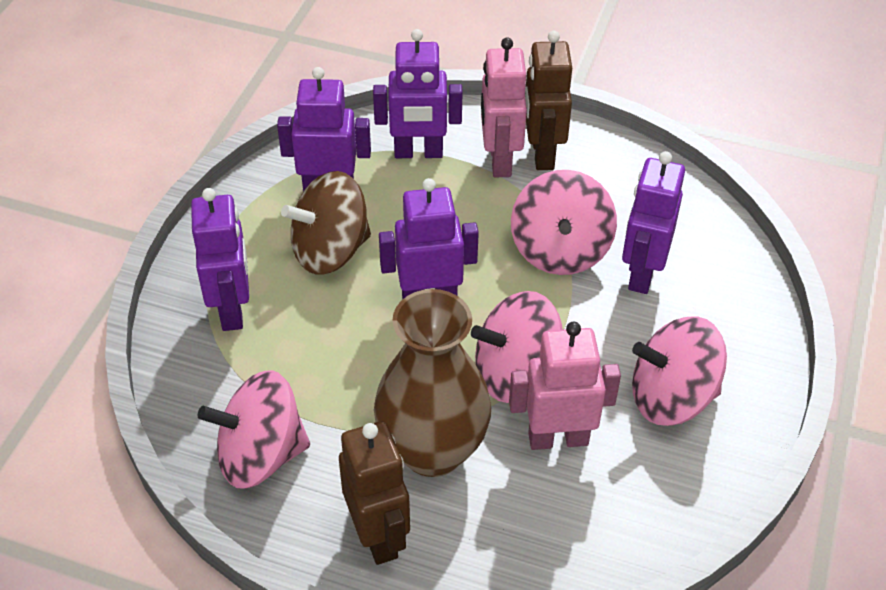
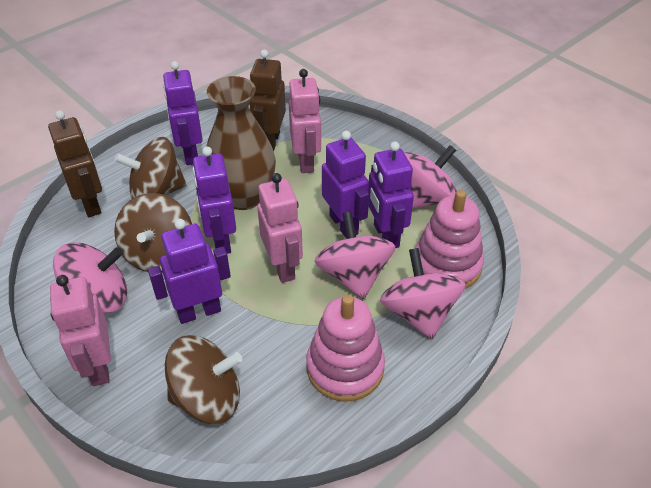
brown spinning top: [281,171,371,275] = 1 -> [114,137,186,199] [114,193,192,272] [165,335,242,424] = 3
pink robot: [481,37,527,177] [509,322,621,450] = 2 -> [50,275,111,386] [257,173,303,283] [289,69,321,173] = 3
pink stacking toy: none = 0 -> [306,295,385,401] [415,190,484,289] = 2

